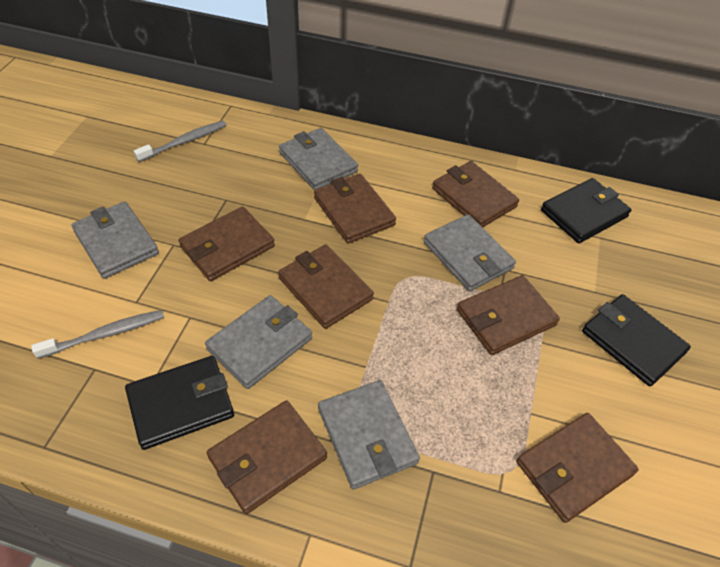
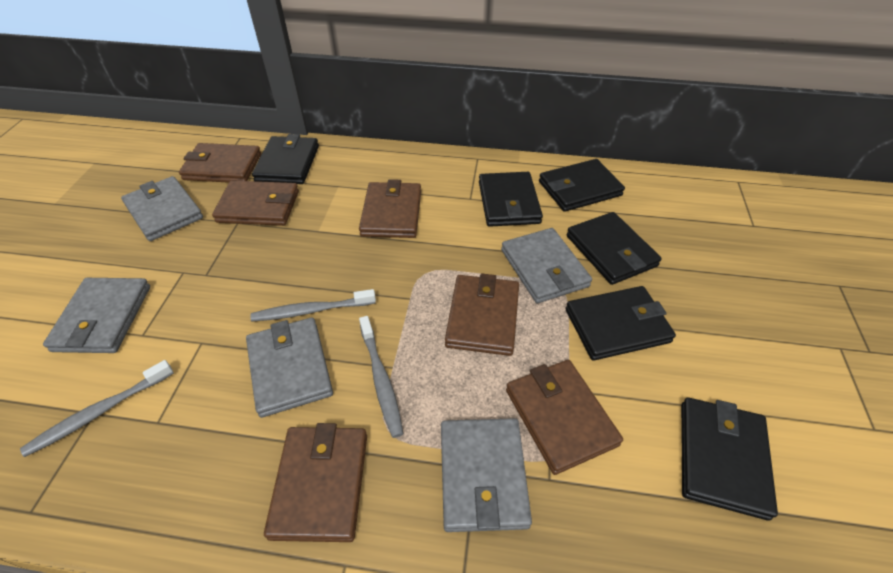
black wallet: [125,356,234,450] [541,178,632,243] [582,294,691,387] = 3 -> [252,134,319,184] [479,172,543,227] [539,159,625,212] [565,286,676,360] [567,212,662,285] [681,398,778,521] = 6
brown wallet: [178,207,275,281] [207,400,327,514] [278,244,374,329] [314,174,396,244] [432,161,519,227] [457,275,560,355] [516,413,639,523] = 7 -> [179,143,261,183] [212,180,299,226] [264,423,367,542] [359,179,421,238] [445,274,519,356] [506,360,623,475] = 6
grey toothbrush: [31,310,164,359] [134,121,227,162] = 2 -> [20,360,174,457] [250,289,376,321] [359,316,403,438] = 3

